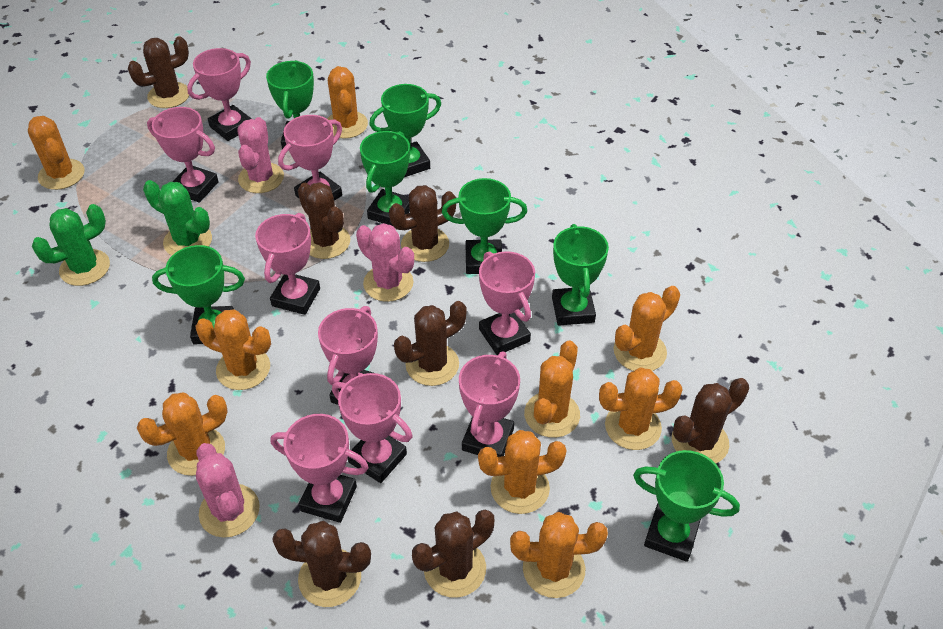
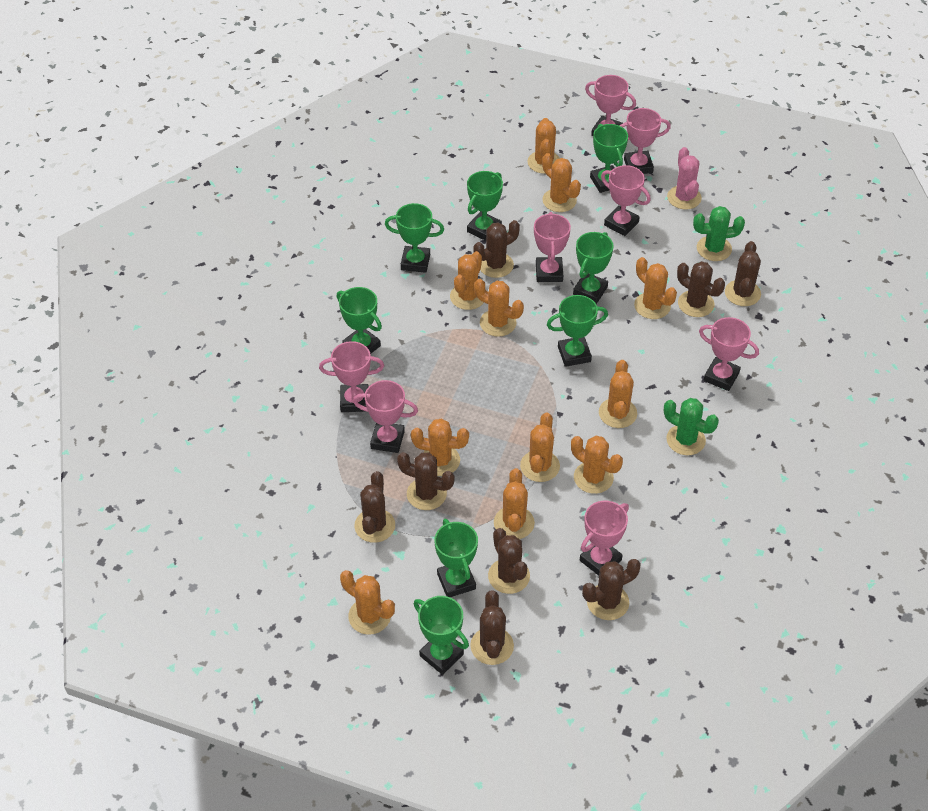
brown cactus: [128,36,189,108] [272,521,371,607] [298,182,350,259] [389,185,456,262] [394,301,467,386] [412,510,494,598] [672,378,749,463] = 7 -> [354,471,395,543] [397,452,455,510] [470,590,514,665] [473,220,520,278] [488,528,530,594] [582,559,641,620] [677,261,725,317] [725,241,761,306] = 8
green trophy: [152,245,245,344] [266,60,314,149] [360,131,410,227] [369,84,441,177] [442,178,527,274] [552,224,609,326] [633,450,740,562] = 7 -> [337,287,382,354] [385,203,444,273] [414,596,469,675] [434,519,478,597] [467,171,503,241] [547,295,608,367] [573,232,614,304] [590,124,628,193] = 8
orange cactus: [28,116,85,190] [137,393,228,476] [195,310,271,390] [327,66,368,139] [478,430,567,514] [510,512,608,598] [524,341,580,438] [599,368,683,450] [613,286,680,371] = 9 -> [340,570,395,635] [411,419,469,476] [450,251,484,310] [474,279,524,337] [494,468,535,539] [520,412,560,482] [527,118,560,174] [542,153,581,212] [571,436,623,494] [599,360,637,428] [634,257,677,319] = 11
pink cactus: [196,443,260,538] [238,117,284,193] [356,223,414,302] = 3 -> [667,147,702,210] = 1
pink trophy: [147,107,219,202] [187,48,252,141] [255,213,320,315] [271,414,369,523] [278,115,342,201] [318,306,378,405] [332,373,412,483] [459,351,520,457] [479,251,535,355] = 9 -> [319,341,384,412] [353,380,418,453] [534,212,571,282] [580,501,629,576] [585,75,636,136] [601,165,651,236] [619,108,671,174] [699,317,759,391] = 8

